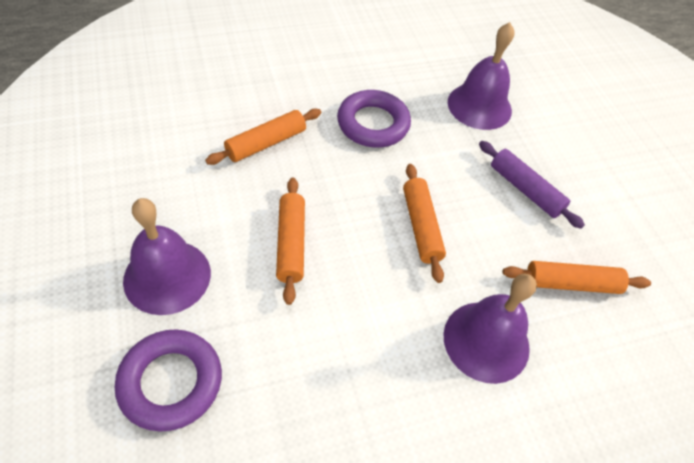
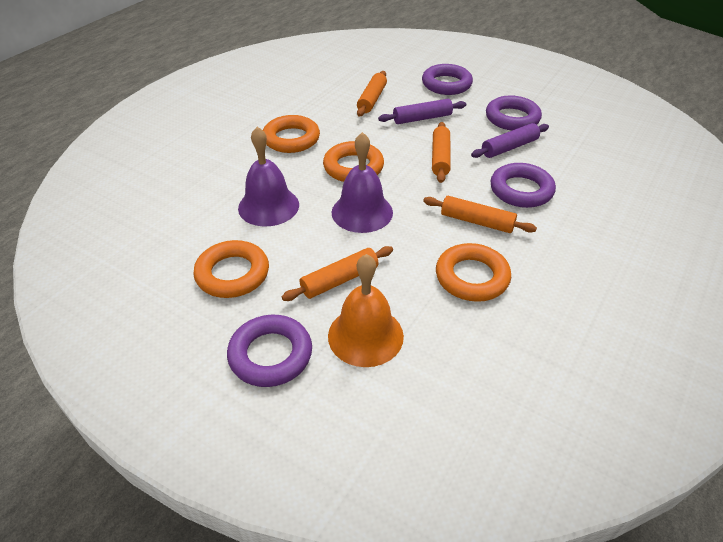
orange bell: none = 0 -> [328,254,404,367] = 1
orange ring: none = 0 -> [193,240,269,298] [263,115,320,153] [323,141,384,182] [436,243,511,302] = 4
purple bell: [123,198,211,315] [443,273,537,384] [448,22,514,130] = 3 -> [238,127,299,227] [331,132,393,233] = 2
purple ring: [115,329,222,431] [337,90,411,148] = 2 -> [227,315,312,387] [422,64,473,95] [486,95,542,131] [491,163,556,208] = 4
purple rolling pin: [479,141,585,229] = 1 -> [378,99,466,124] [471,123,549,158] = 2

